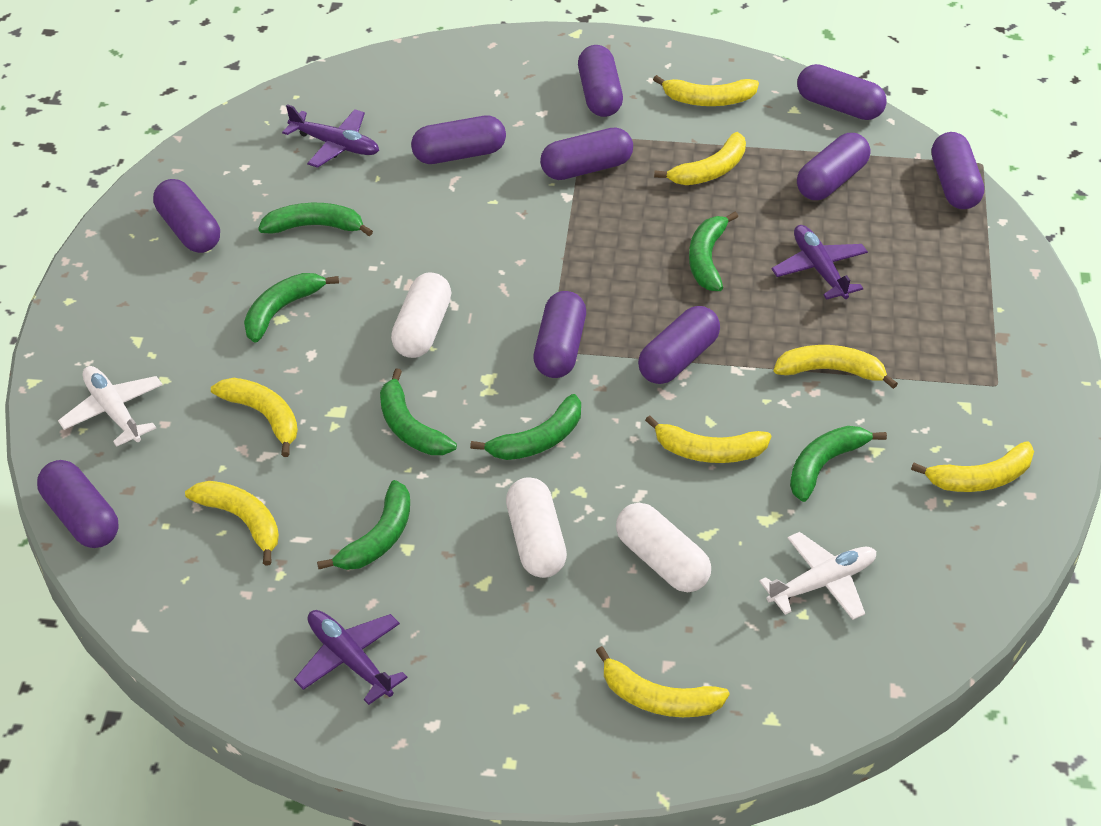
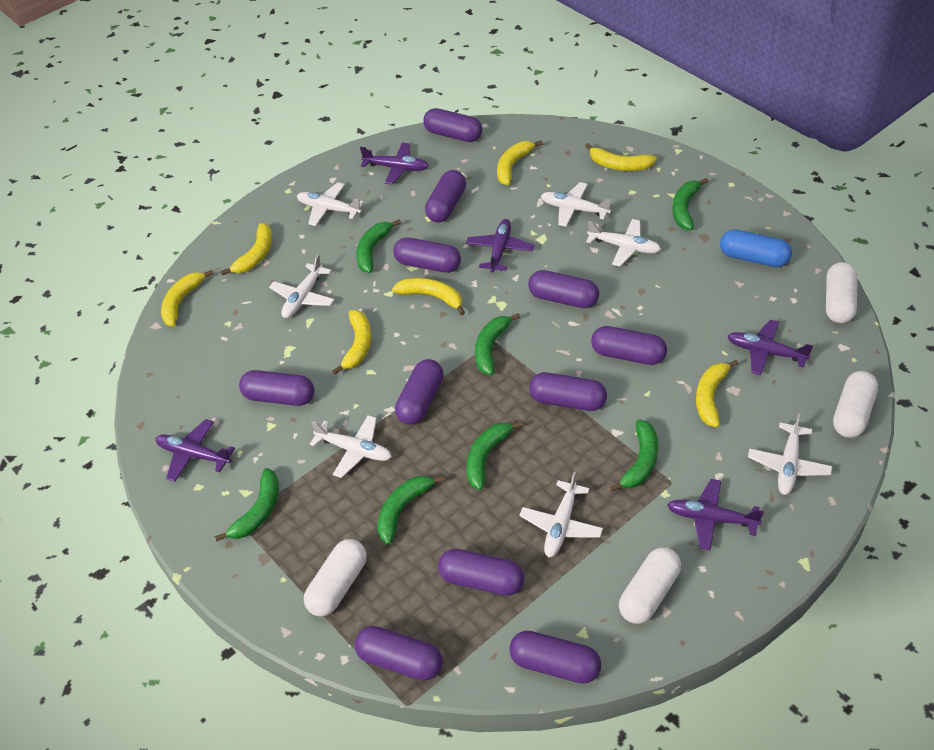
blue capsule: none = 0 -> [720,229,792,267] = 1
purple capsule: [37,460,119,548] [153,179,220,253] [411,116,506,164] [534,291,586,378] [540,127,633,180] [578,45,623,117] [638,306,720,384] [797,64,887,120] [797,133,870,200] [932,132,984,209] = 10 -> [239,370,314,406] [355,626,443,681] [393,237,461,273] [395,359,444,425] [423,108,482,142] [425,170,466,222] [438,549,524,596] [509,631,601,684] [528,270,599,308] [529,372,607,411] [591,326,667,365] = 11
purple plane: [282,104,379,168] [294,610,407,705] [772,225,868,300] = 3 -> [155,419,235,482] [360,143,429,185] [466,219,534,273] [667,479,764,551] [727,320,813,375] = 5
white capsule: [391,272,452,358] [506,477,567,578] [616,503,711,592] = 3 -> [304,539,367,617] [619,547,681,624] [826,262,857,323] [833,371,878,438] = 4
white plane: [58,366,163,447] [759,532,876,620] = 2 -> [269,254,334,318] [297,182,364,226] [310,415,392,478] [519,472,603,558] [541,182,612,227] [586,219,661,266] [748,413,832,495] = 7
yellow banana: [185,481,279,566] [211,378,298,457] [596,646,730,717] [645,416,771,463] [653,75,759,106] [654,132,746,185] [774,345,898,389] [911,441,1034,492] = 8 -> [161,270,214,327] [221,223,272,275] [333,310,372,374] [392,278,465,315] [497,140,543,185] [585,143,657,171] [696,360,739,427] = 7

